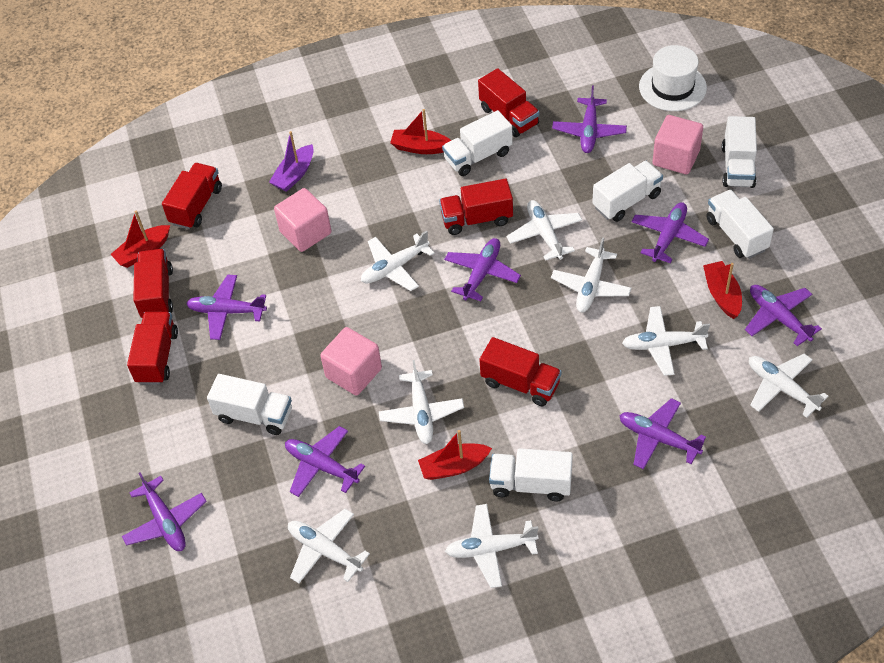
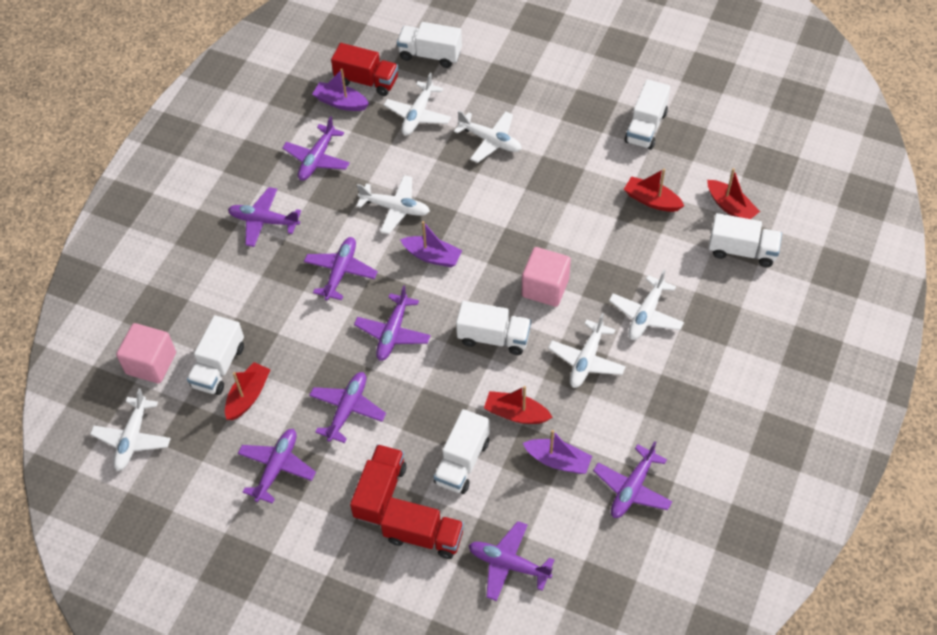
pink cube: [274,188,331,252] [320,327,382,396] [652,115,703,175] = 3 -> [116,323,176,383] [521,247,571,307] = 2
purple boat: [269,131,314,192] = 1 -> [312,69,369,111] [400,221,462,267] [523,430,592,474] = 3
red truck: [127,312,178,385] [133,249,173,318] [162,163,222,229] [439,179,513,235] [478,68,540,137] [479,337,561,406] = 6 -> [331,43,398,96] [350,444,406,525] [380,497,464,559] = 3
white hat: [639,45,707,111] = 1 -> none = 0
white plane: [288,509,370,583] [361,231,435,291] [379,360,464,444] [445,504,539,588] [507,200,582,261] [551,237,631,312] [622,306,710,376] [749,354,828,418] = 8 -> [90,388,171,471] [356,175,430,234] [384,73,451,135] [454,110,522,163] [548,313,626,388] [609,269,684,340] = 6

